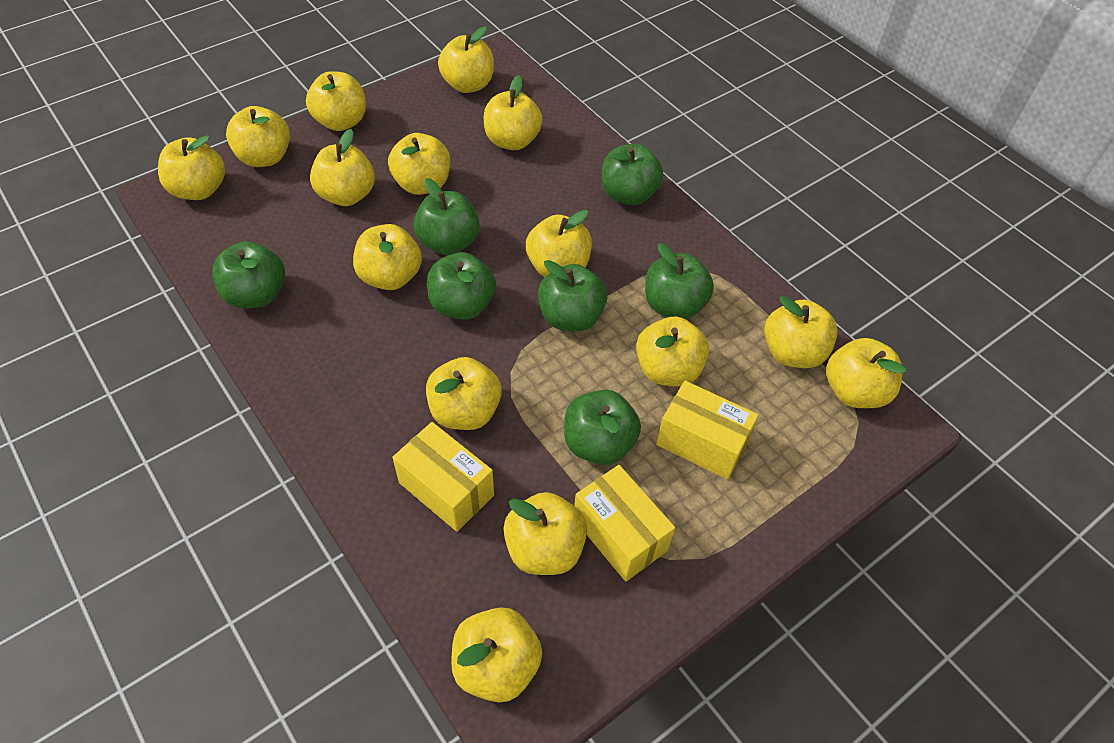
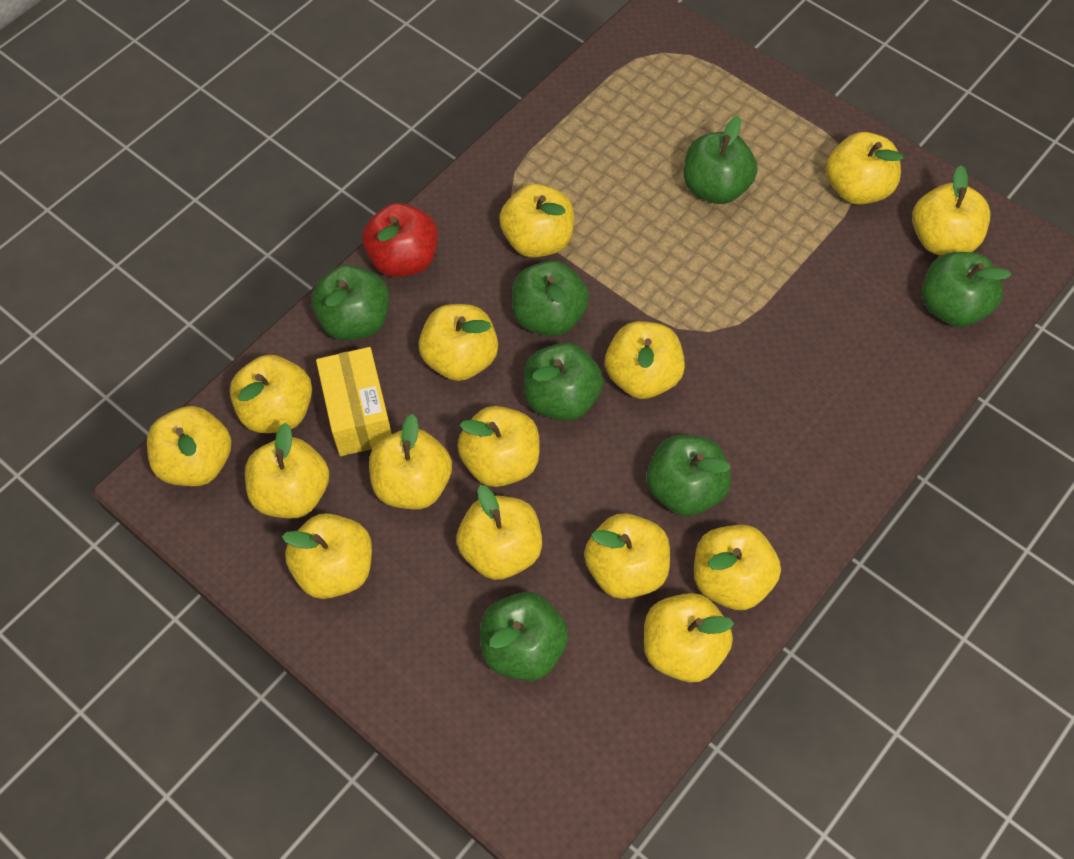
red apple: none = 0 -> [362,203,438,277] = 1
yellow box: [392,422,494,532] [574,465,675,582] [656,381,759,480] = 3 -> [316,347,392,456] = 1

